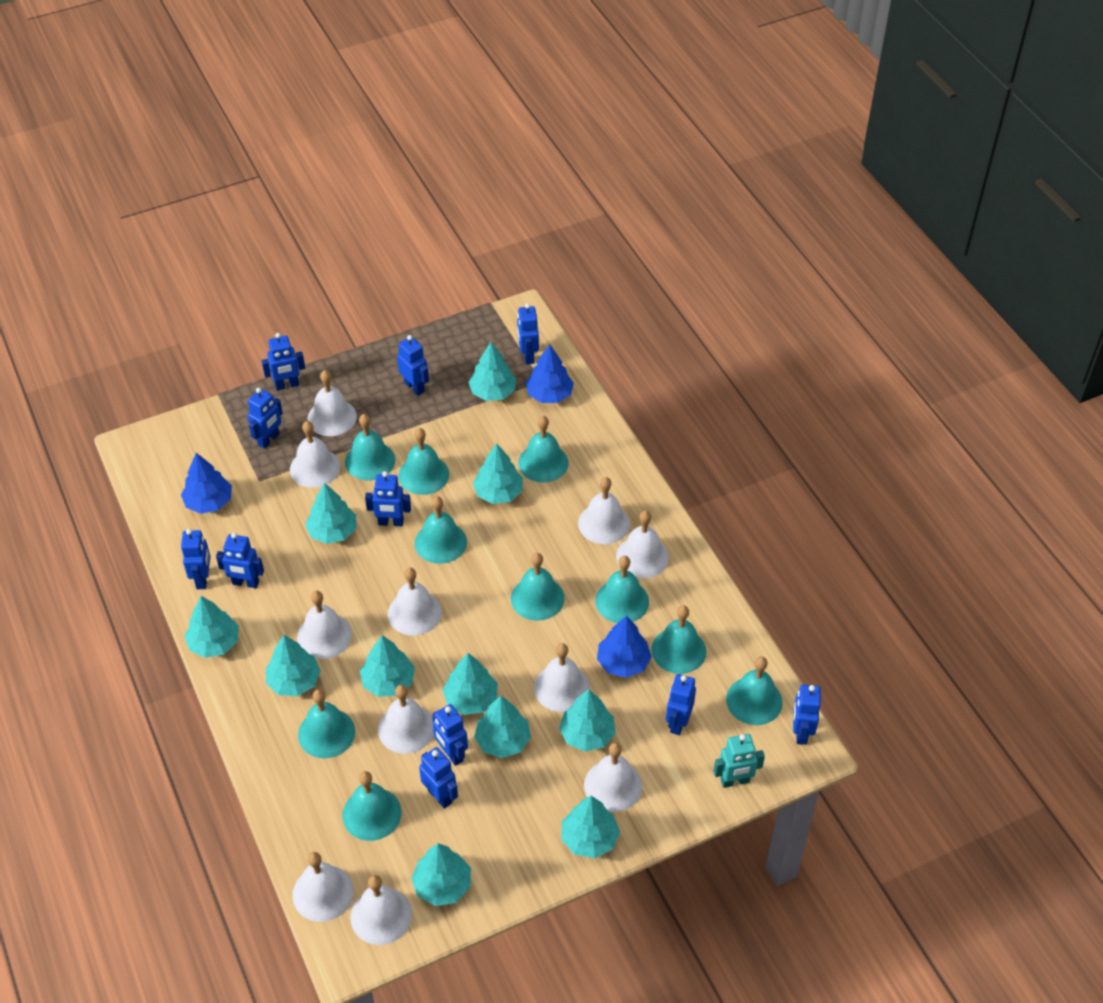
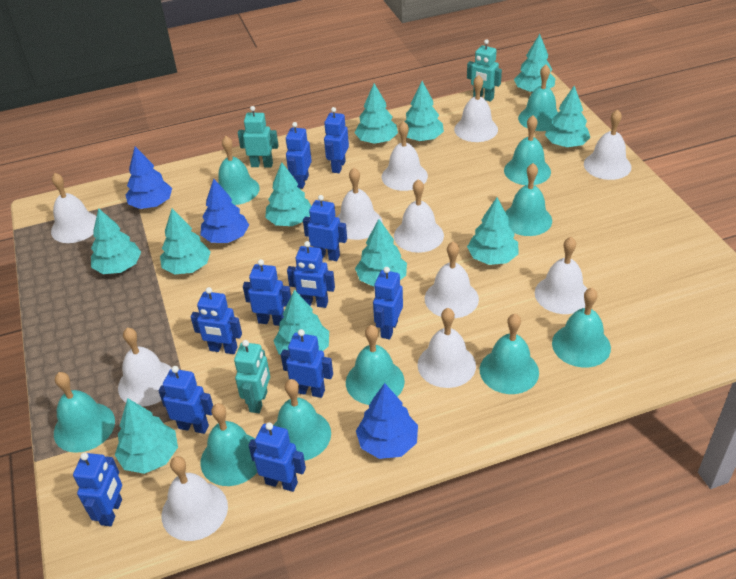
turquoise robot: [714,734,765,788] = 1 -> [234,340,270,413] [238,106,279,168] [467,39,502,102] = 3

